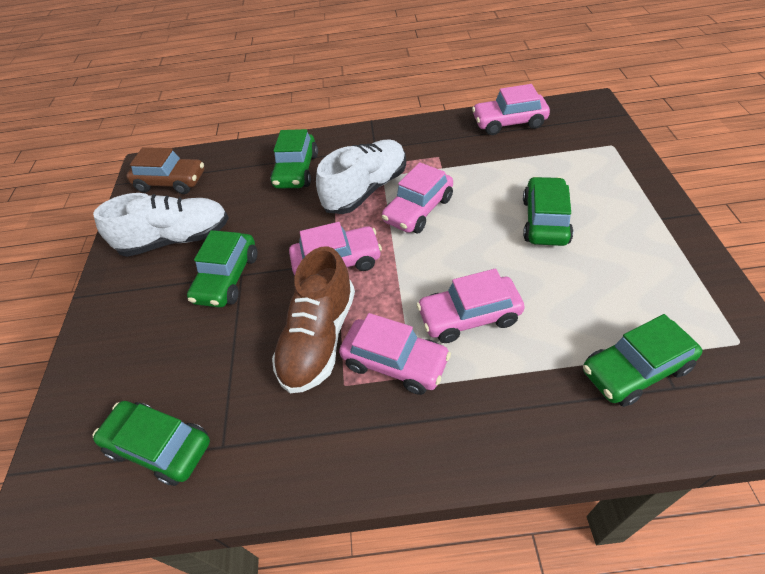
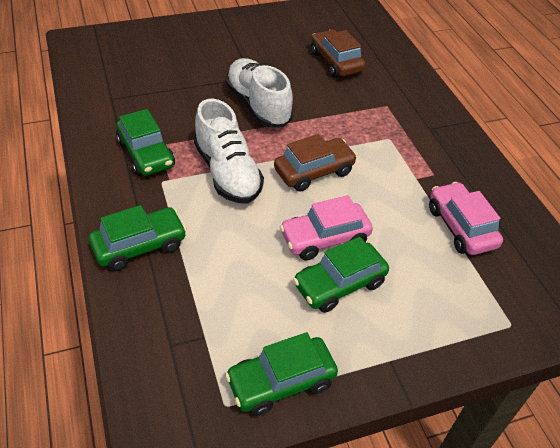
brown car: [126,147,204,194] = 1 -> [274,134,357,192] [311,30,365,78] = 2
brown shoe: [272,246,355,393] = 1 -> none = 0
green car: [93,401,210,486] [187,230,258,308] [270,129,318,189] [523,176,573,246] [583,314,703,407] = 5 -> [89,205,187,271] [116,109,175,176] [225,332,338,416] [293,237,389,313] = 4
pink car: [289,222,382,275] [339,313,451,395] [382,162,453,233] [416,269,525,343] [472,84,550,135] = 5 -> [279,195,373,260] [429,182,503,255] = 2

